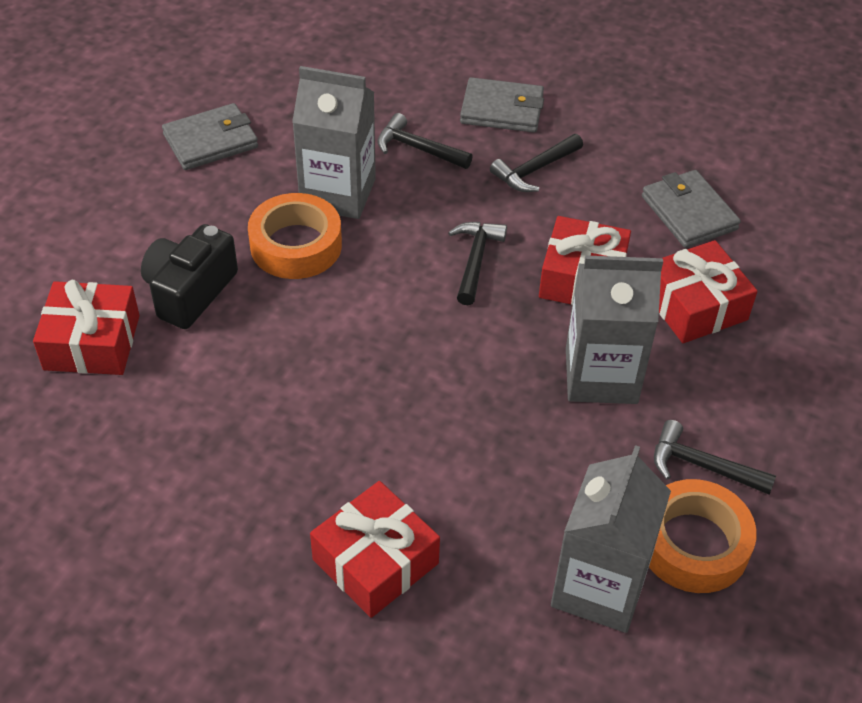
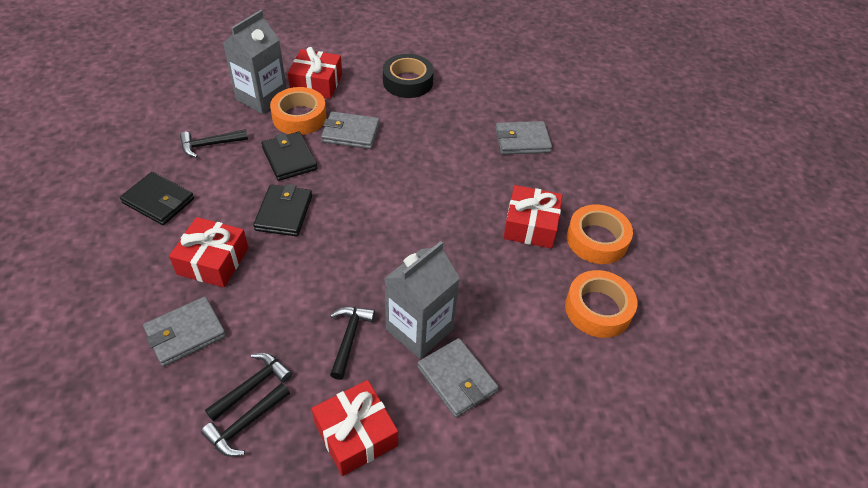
black camera: [141,224,238,329] = 1 -> none = 0
black tape: none = 0 -> [383,54,434,98] = 1
black wallet: none = 0 -> [120,172,194,225] [253,184,312,236] [261,132,318,181] = 3
grey carton: [292,66,376,219] [551,445,671,633] [566,255,663,404] = 3 -> [223,10,287,114] [384,241,460,359] = 2
grey wallet: [162,103,258,170] [460,77,544,133] [642,170,741,248] = 3 -> [143,297,226,367] [321,111,380,149] [417,338,499,418] [495,121,552,155] = 4
orange tape: [248,193,342,279] [649,479,757,593] = 2 -> [270,87,327,135] [565,270,637,338] [567,204,633,264] = 3

